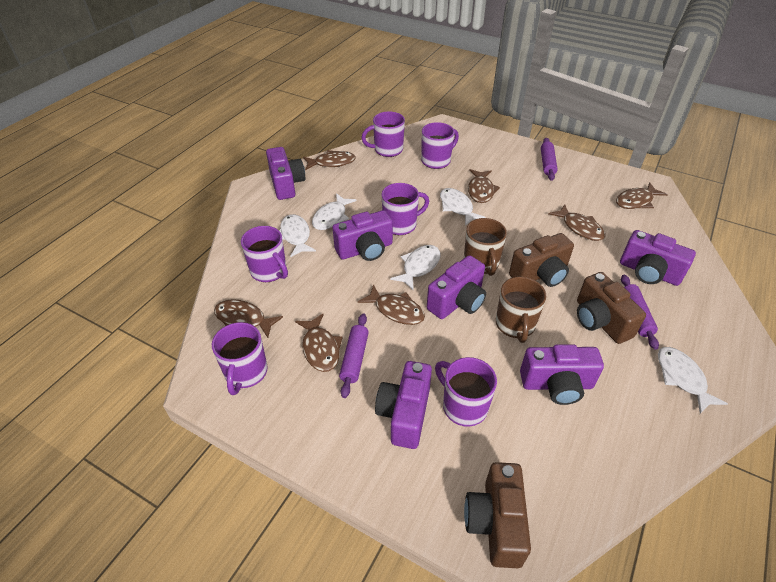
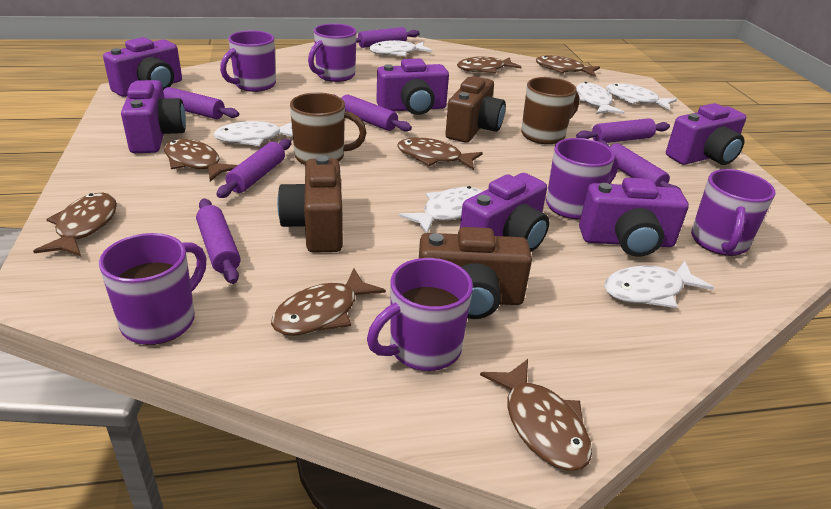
purple rolling pin: [339,313,369,398] [541,138,558,181] [621,275,659,350] = 3 -> [163,87,239,119] [196,198,241,284] [216,139,291,198] [333,94,412,131] [356,27,420,48] [576,118,670,143] [597,140,681,190] = 7
white fish: [280,214,316,257] [312,193,357,230] [390,245,440,291] [440,188,486,226] [658,347,728,414] = 5 -> [214,121,293,146] [369,40,432,56] [399,186,483,233] [576,82,625,114] [604,261,714,308] [606,83,677,110] = 6

